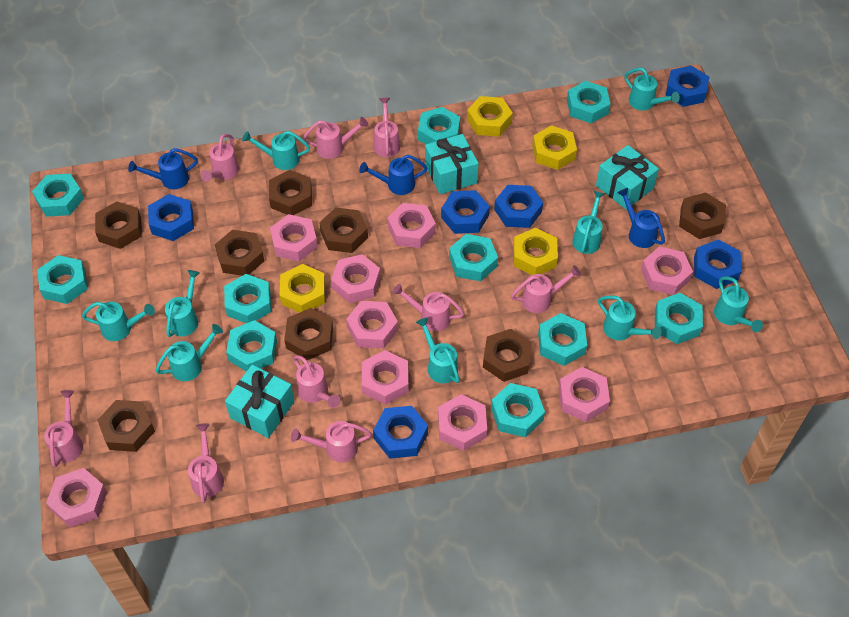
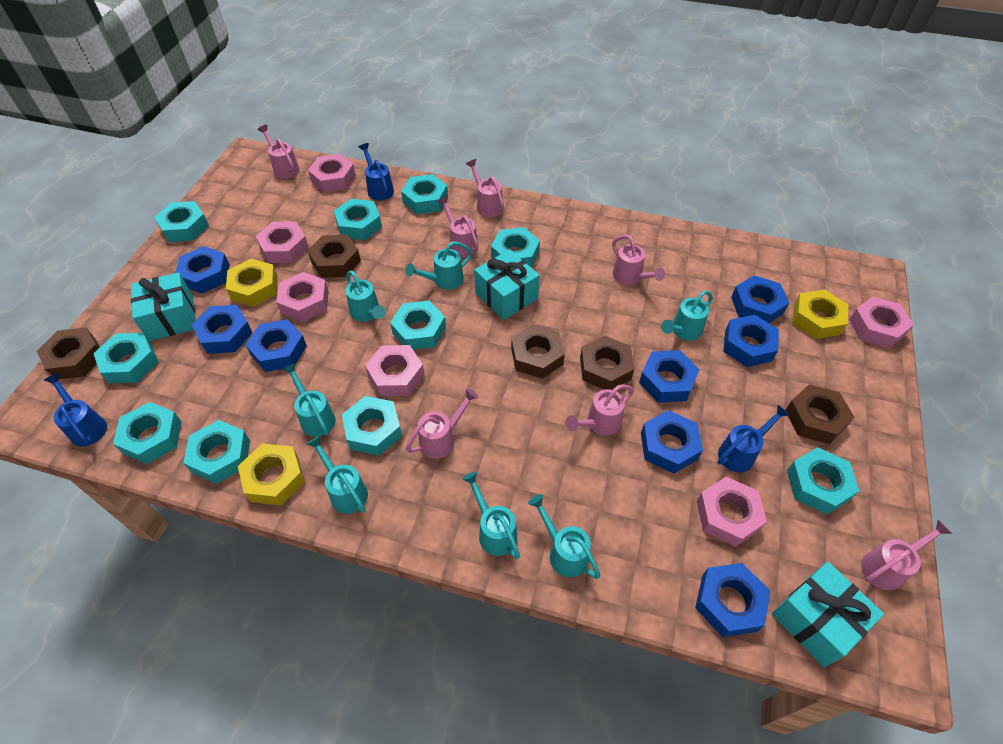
blue nut: [148,194,194,241] [373,406,428,459] [441,190,490,234] [494,185,543,228] [666,66,709,107] [694,240,742,289] = 6 -> [175,246,230,294] [191,305,253,354] [245,319,307,372] [639,350,700,403] [641,410,703,474] [695,563,770,637] [723,315,779,367] [731,275,789,323] = 8
brown nut: [95,201,142,249] [97,400,155,452] [215,230,264,276] [269,170,312,215] [284,308,333,360] [319,207,368,253] [483,329,532,382] [679,192,726,239] = 8 -> [37,327,100,379] [308,235,361,278] [511,324,565,379] [580,336,634,390] [785,384,855,444] = 5
pink nut: [46,468,107,527] [270,214,318,261] [331,254,381,303] [346,301,398,348] [362,350,409,405] [387,203,436,248] [438,394,487,451] [559,367,610,422] [641,246,693,295] = 9 -> [256,222,309,263] [276,272,329,322] [308,154,356,193] [365,345,424,396] [697,477,767,547] [849,297,914,348] = 6
pink watering can: [44,390,83,467] [188,423,224,503] [201,134,239,182] [291,421,372,462] [293,355,340,408] [302,117,368,159] [374,98,400,157] [392,284,464,331] [511,265,581,313] = 9 -> [258,125,300,179] [406,388,479,459] [437,196,479,257] [466,159,504,217] [565,384,634,436] [612,235,665,285] [861,520,952,591] = 7
turquoise watering can: [82,302,155,341] [155,324,223,381] [165,270,200,337] [242,131,310,170] [416,317,460,383] [572,191,605,254] [598,296,661,340] [625,68,680,110] [714,277,763,332] = 9 -> [283,363,336,437] [307,436,368,514] [346,270,386,322] [405,241,473,290] [462,472,520,560] [528,494,600,579] [661,290,713,341] = 7
yellow nut: [279,264,325,313] [467,96,513,137] [513,228,558,275] [532,125,577,170] = 4 -> [226,259,278,307] [238,443,305,505] [792,289,848,339] = 3

